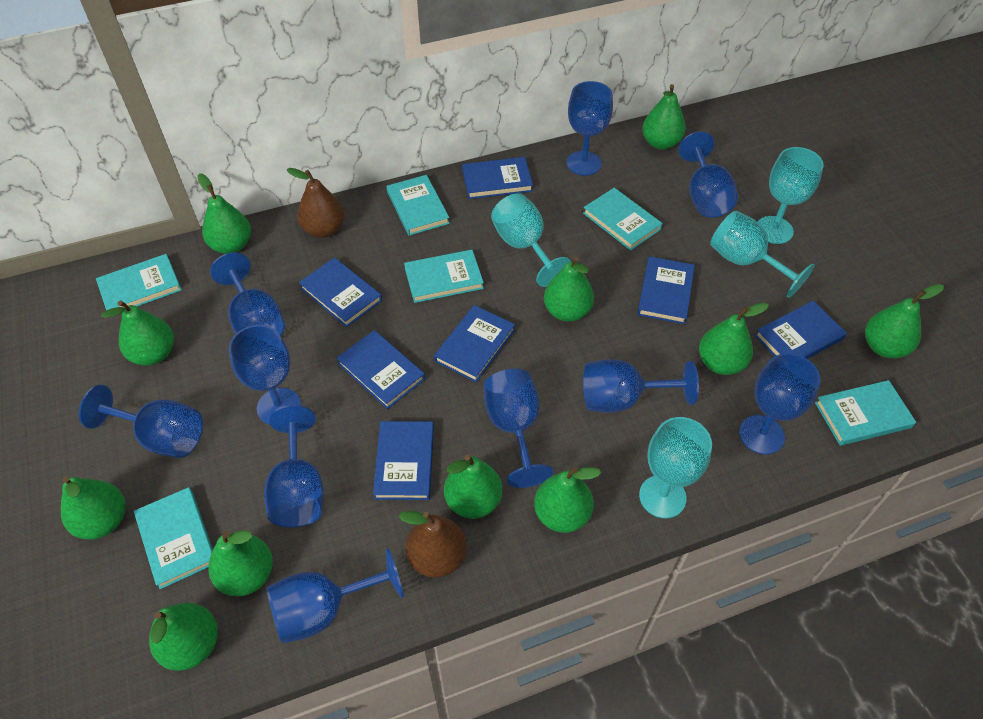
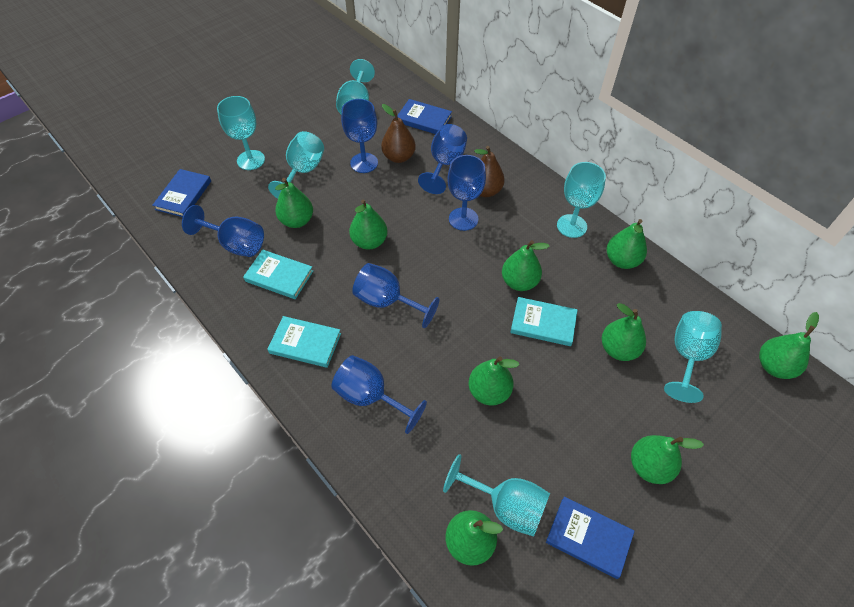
blue book: [299,257,382,327] [336,330,425,409] [373,421,434,500] [434,305,515,382] [462,157,533,199] [637,256,695,324] [755,301,847,359] = 7 -> [152,169,211,217] [397,99,452,134] [546,497,635,579] = 3
blue goblet: [79,385,203,458] [210,252,285,336] [229,325,301,425] [264,405,324,527] [267,548,404,643] [484,369,553,488] [567,81,613,176] [583,359,699,413] [679,131,738,218] [739,353,820,454] = 10 -> [182,205,264,257] [331,355,427,434] [341,99,378,173] [352,263,440,328] [418,124,467,194] [447,155,486,231] = 6
green pear: [61,476,126,540] [101,300,174,366] [149,603,218,671] [197,173,251,254] [208,530,273,596] [444,455,502,519] [534,467,602,533] [544,256,594,322] [642,84,686,150] [699,303,769,375] [865,284,944,359] = 11 -> [275,178,313,228] [349,200,388,250] [445,510,503,566] [468,356,519,406] [502,240,550,291] [602,303,646,361] [607,219,647,269] [631,435,704,484] [759,312,819,379] = 9
turquoise book: [96,254,181,310] [134,487,213,589] [387,175,450,236] [404,250,484,303] [583,188,663,250] [815,380,916,446] = 6 -> [243,250,313,299] [267,316,341,368] [510,297,578,346] = 3
turquoise goblet: [491,193,571,287] [639,417,712,518] [710,211,815,298] [757,147,824,244] = 4 -> [217,96,265,170] [268,131,324,199] [336,59,375,114] [443,454,550,537] [557,162,606,238] [664,311,722,403] = 6

